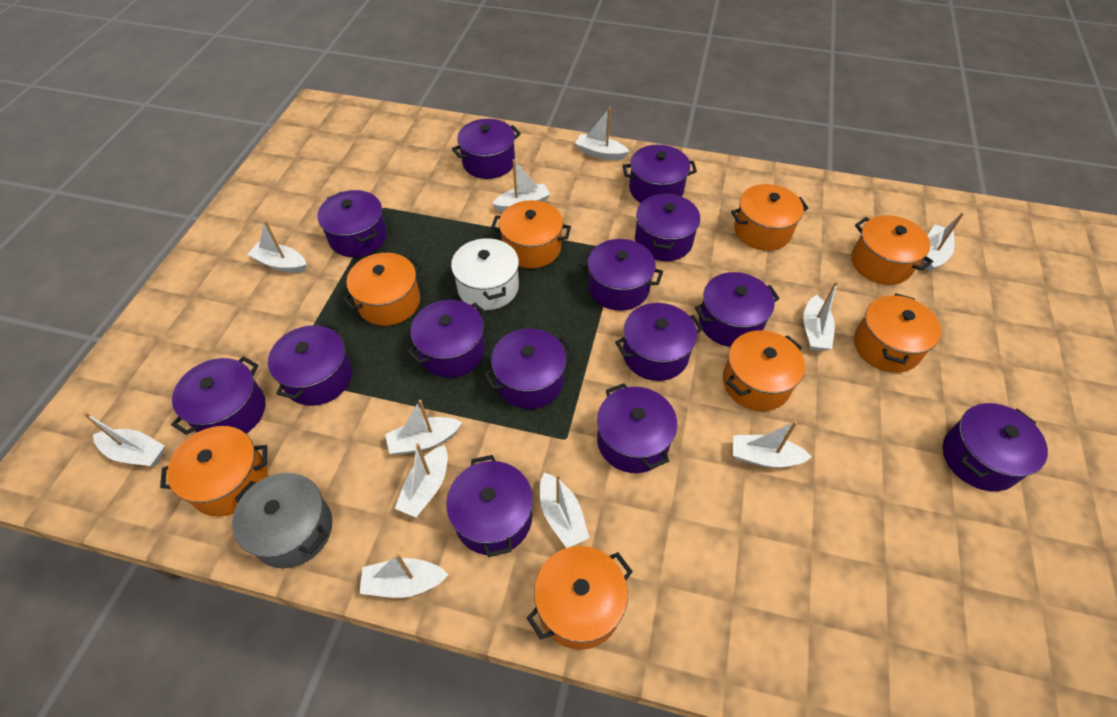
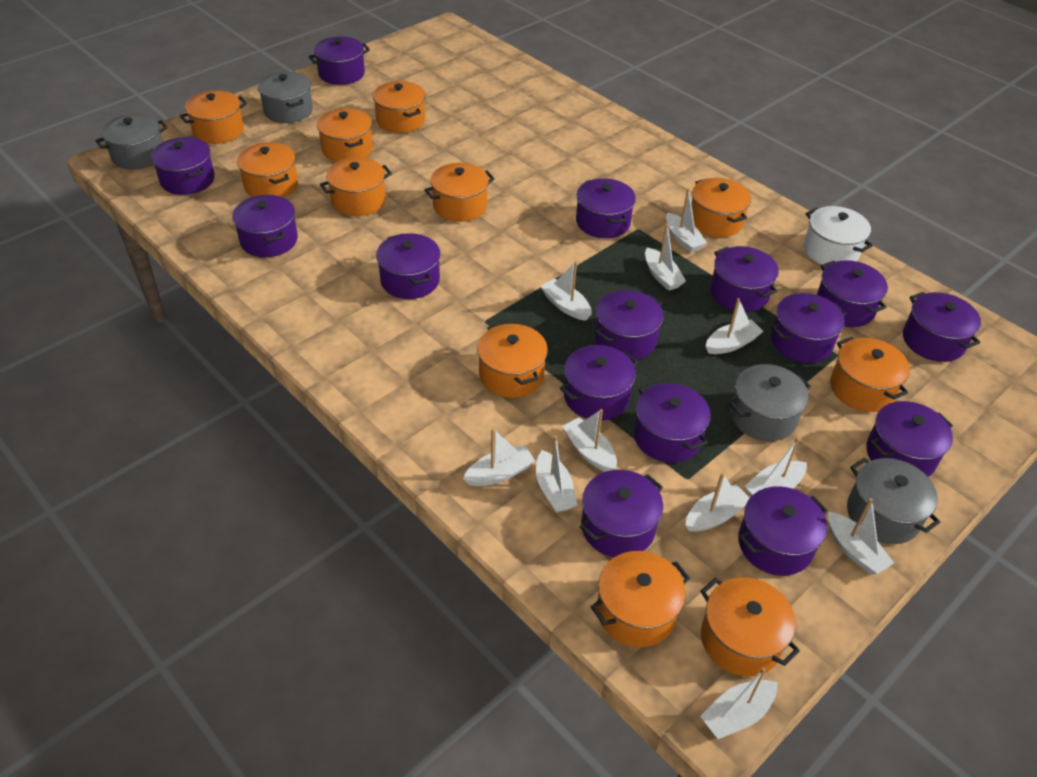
grey pot: [232,473,332,568] = 1 -> [95,114,168,170] [258,72,313,123] [729,364,811,441] [847,458,941,544] = 4
orange pot: [160,426,268,516] [342,253,422,326] [491,200,571,268] [527,546,633,650] [723,330,805,411] [731,184,809,251] [852,215,933,285] [854,293,941,373] = 8 -> [180,91,247,144] [237,142,298,197] [317,108,373,162] [320,157,392,216] [373,81,425,133] [424,163,495,222] [477,323,548,398] [591,551,690,647] [691,178,751,237] [700,577,800,676] [830,337,910,412] = 11
purple pot: [171,356,266,435] [268,322,352,406] [317,190,387,257] [407,300,487,378] [446,455,533,557] [452,119,521,179] [484,328,573,409] [579,239,663,311] [597,383,677,473] [615,303,703,381] [622,145,697,203] [635,193,700,261] [695,272,780,347] [943,403,1048,491] = 14 -> [151,137,215,195] [232,195,298,257] [308,36,370,85] [376,233,440,299] [560,345,638,420] [576,178,636,238] [579,470,663,557] [595,290,663,360] [634,382,711,463] [710,246,779,312] [738,486,828,576] [771,293,847,363] [817,260,888,327] [866,401,953,477] [903,292,981,362] = 15

